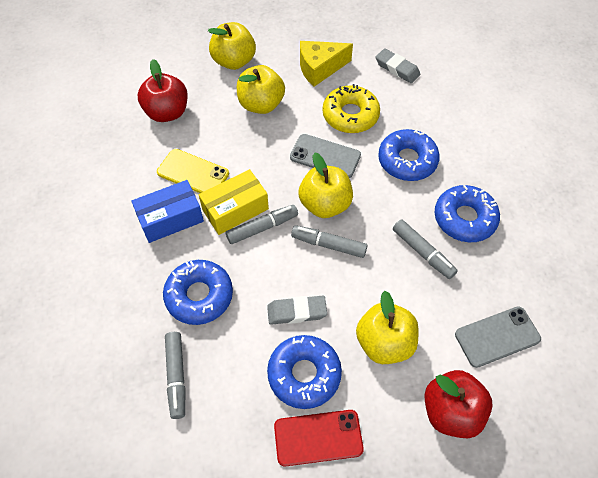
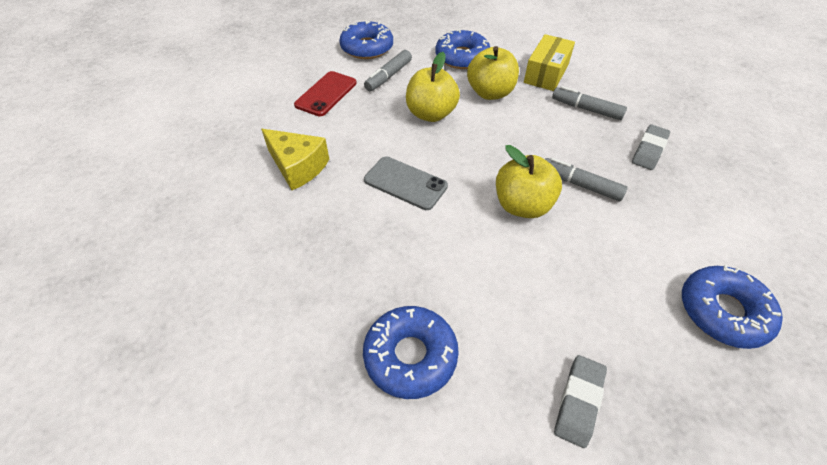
blue box: [131,180,204,243] = 1 -> none = 0
grey marker: [165,332,186,419] [226,205,298,244] [291,225,368,258] [393,219,458,279] = 4 -> [364,50,412,91] [545,157,628,201] [552,86,627,120] = 3
grey phone: [290,134,361,178] [455,306,541,368] = 2 -> [364,156,448,210] = 1
red apple: [138,59,188,122] [424,370,493,438] = 2 -> none = 0
yellow apple: [208,22,256,70] [237,65,285,114] [299,152,353,218] [356,291,418,364] = 4 -> [406,52,460,122] [467,46,519,100] [496,145,562,218] = 3
yellow donut: [323,84,380,133] = 1 -> none = 0
yellow phone: [157,149,229,193] = 1 -> none = 0

